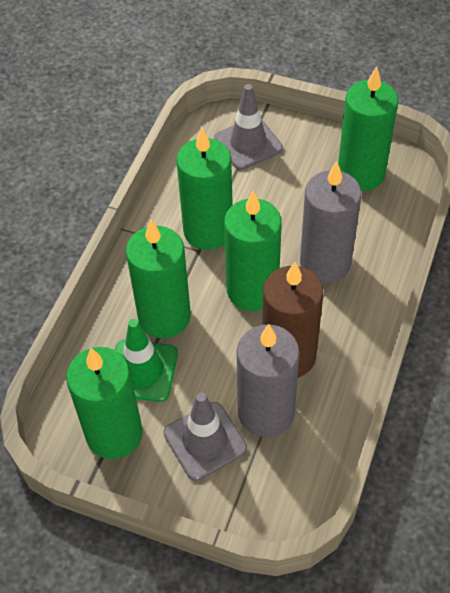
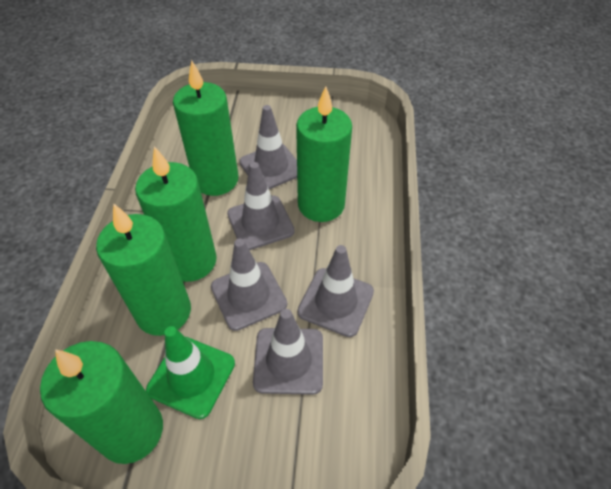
brown candle: [262,262,323,378] = 1 -> none = 0
grey candle: [237,324,300,437] [300,161,362,283] = 2 -> none = 0
grey traffic cone: [164,393,247,481] [214,84,283,170] = 2 -> [211,238,287,331] [227,162,295,250] [239,105,297,189] [253,309,323,395] [297,245,374,337] = 5

